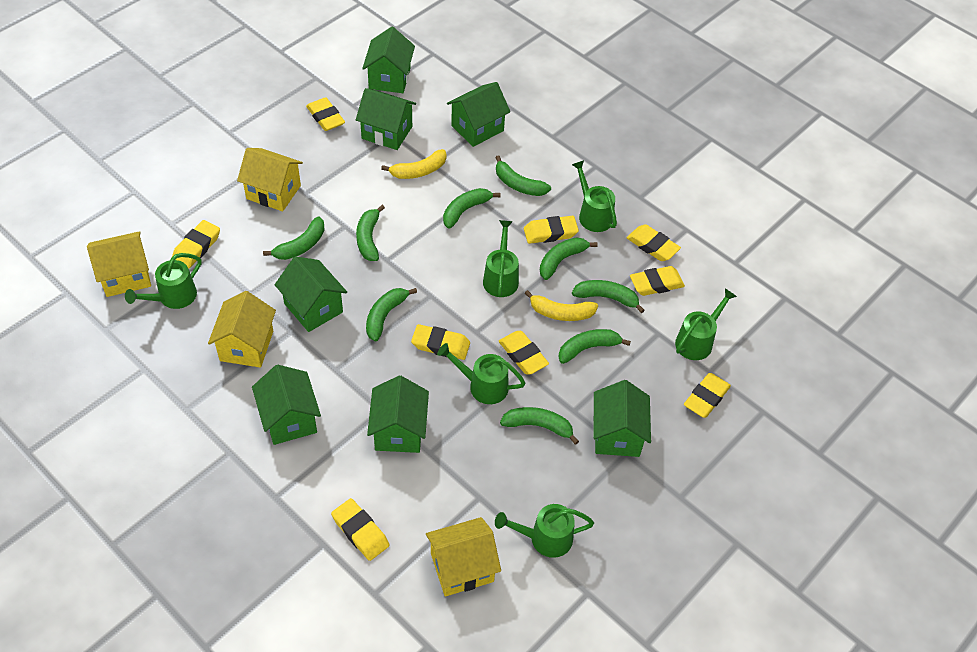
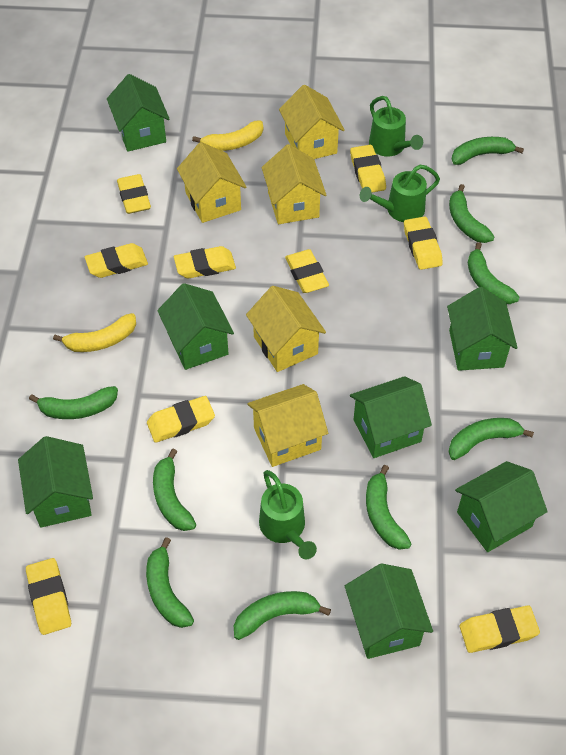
green watering can: [125,253,201,309] [437,343,525,404] [483,220,519,297] [495,504,594,558] [572,160,617,232] [675,288,737,360] = 6 -> [259,470,317,559] [360,165,440,222] [369,96,423,157] = 3
yellow house: [87,231,151,297] [208,291,276,368] [237,148,303,211] [426,517,501,597] = 4 -> [177,142,246,223] [246,286,326,372] [247,384,328,467] [261,144,326,224] [279,85,345,159] = 5

